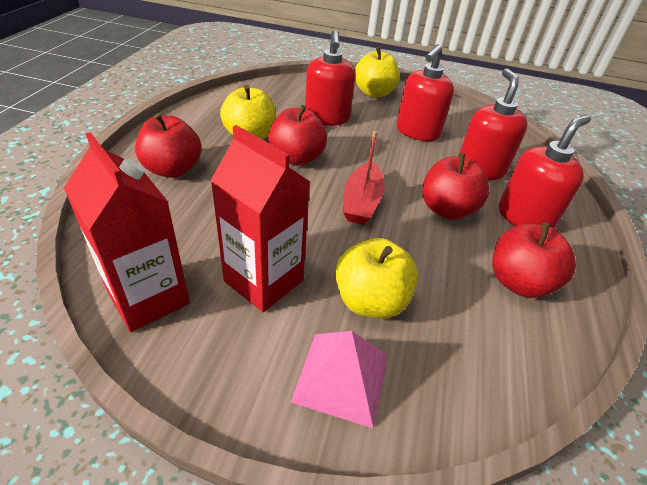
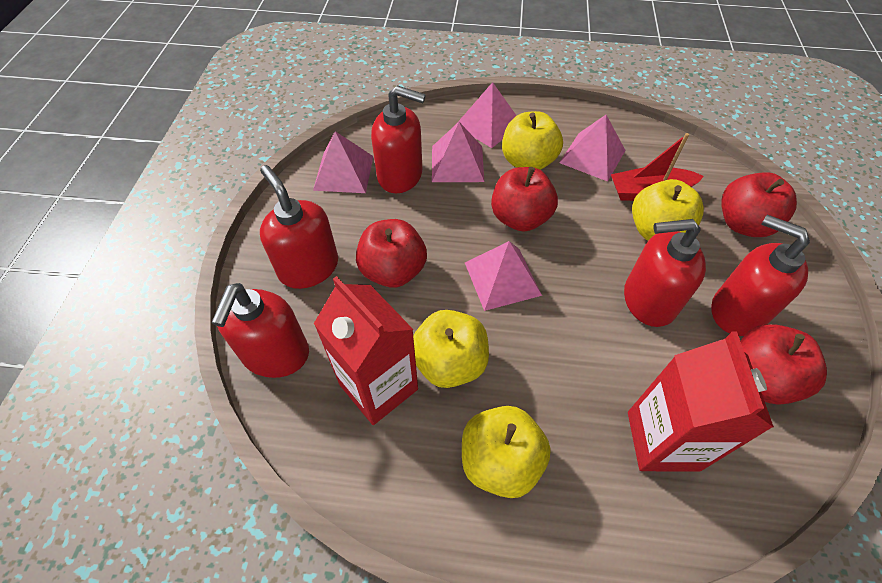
pink pyramid: [291,331,388,428] = 1 -> [313,131,373,193] [432,122,484,182] [457,82,517,148] [465,241,542,311] [559,115,626,182] = 5
red soap dispenser: [305,30,356,126] [397,44,454,141] [458,69,528,180] [499,115,591,229] = 4 -> [211,283,309,378] [260,165,338,289] [371,86,426,193] [624,219,706,327] [711,215,810,336] = 5
yellow apple: [220,85,276,140] [335,238,418,318] [355,47,400,98] = 3 -> [413,310,489,388] [462,406,551,498] [502,111,563,170] [632,179,704,241] = 4

